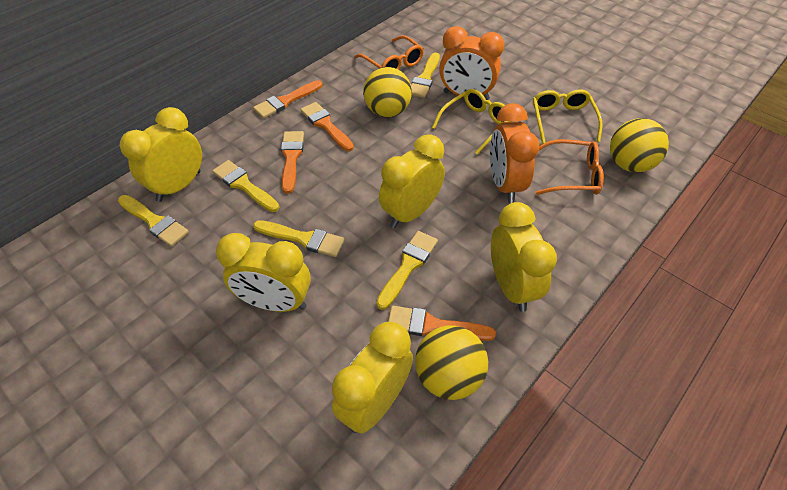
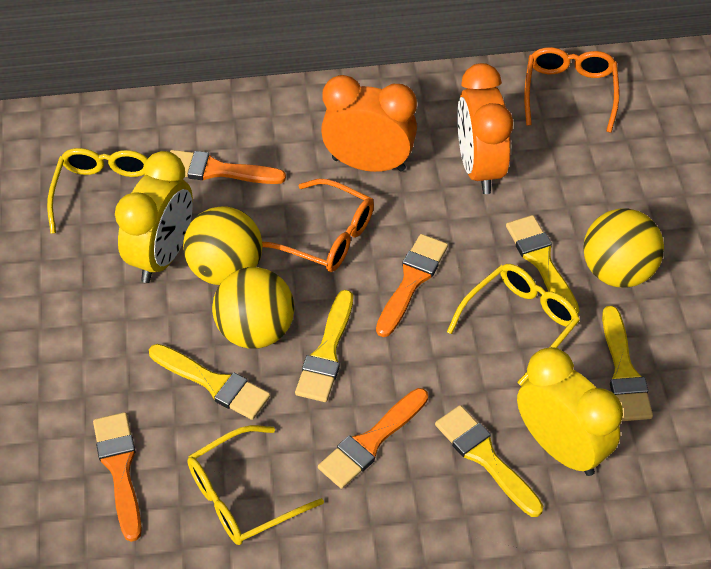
yellow clock: [120,107,202,202] [216,233,311,312] [332,322,413,433] [379,134,445,228] [491,202,557,312] = 5 -> [115,151,193,283] [517,347,623,476] = 2
yellow glasses: [432,89,511,155] [533,89,603,144] = 2 -> [47,148,148,234] [187,425,324,545] [447,264,580,385] = 3

